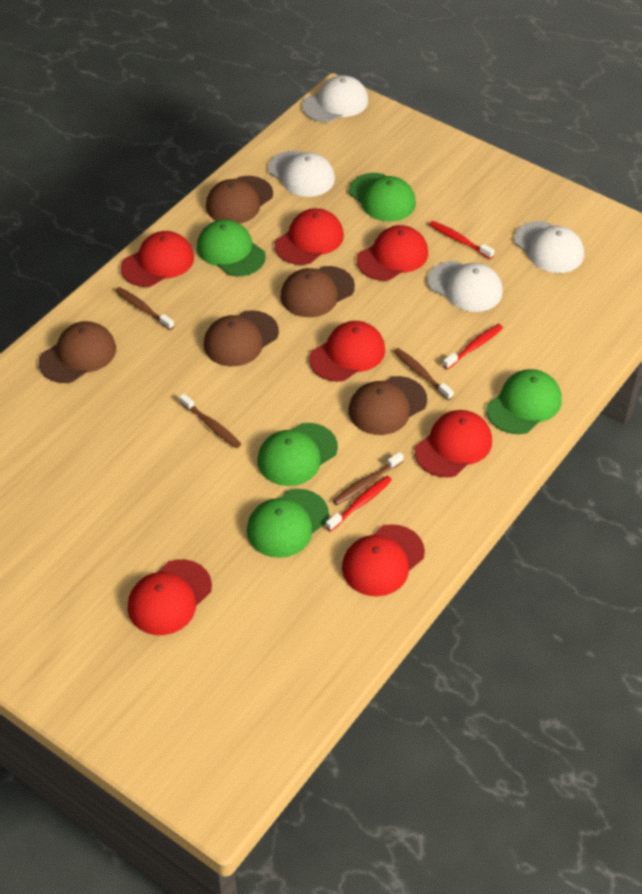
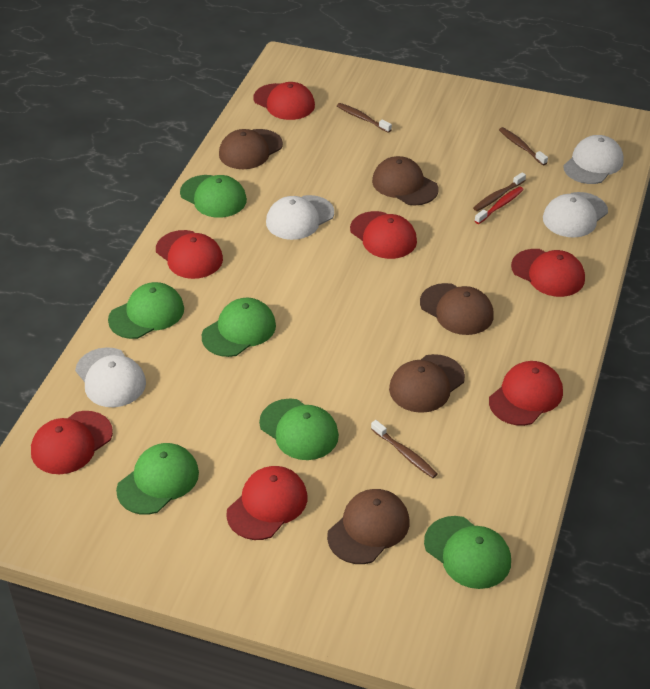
green cap: [197,219,266,276] [247,489,329,558] [258,423,338,486] [349,173,416,221] [486,369,561,434] = 5 -> [108,282,184,339] [116,443,199,515] [180,175,247,218] [202,298,276,357] [259,398,339,460] [424,516,511,589] = 6
red toothbrush: [326,476,392,531] [429,221,494,259] [443,324,503,369] = 3 -> [475,187,524,224] = 1

